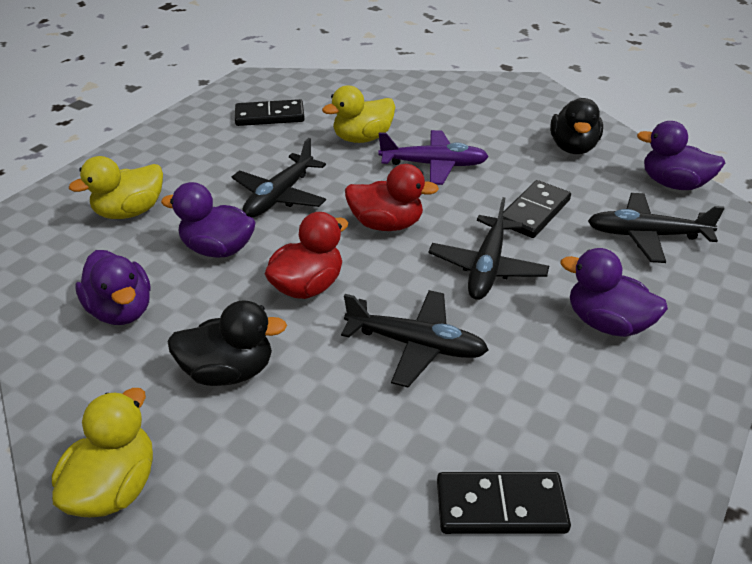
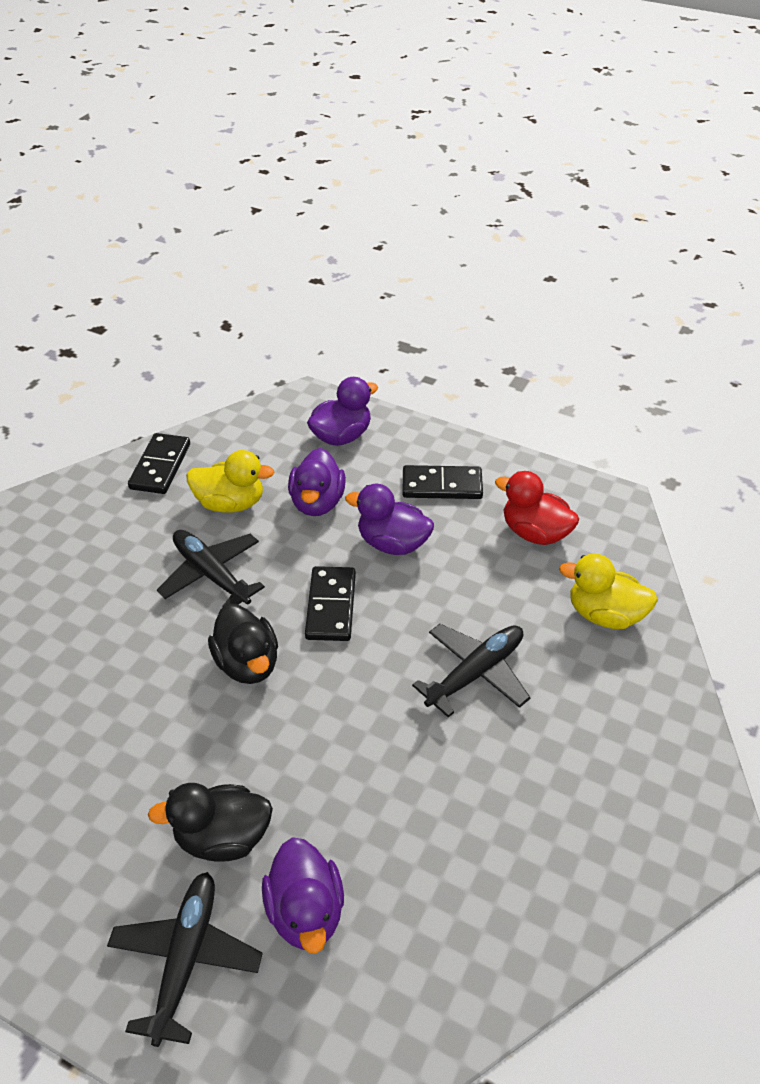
black plane: [232,138,326,218] [341,290,489,387] [428,197,549,300] [588,193,725,263] = 4 -> [107,872,263,1047] [157,530,265,607] [412,624,530,717] = 3
purple plane: [378,130,489,185] = 1 -> none = 0
red duck: [265,212,348,299] [345,164,439,231] = 2 -> [495,471,579,545] = 1
yellow duck: [52,388,153,517] [69,156,163,219] [322,85,395,143] = 3 -> [186,450,275,513] [559,554,658,629] = 2

